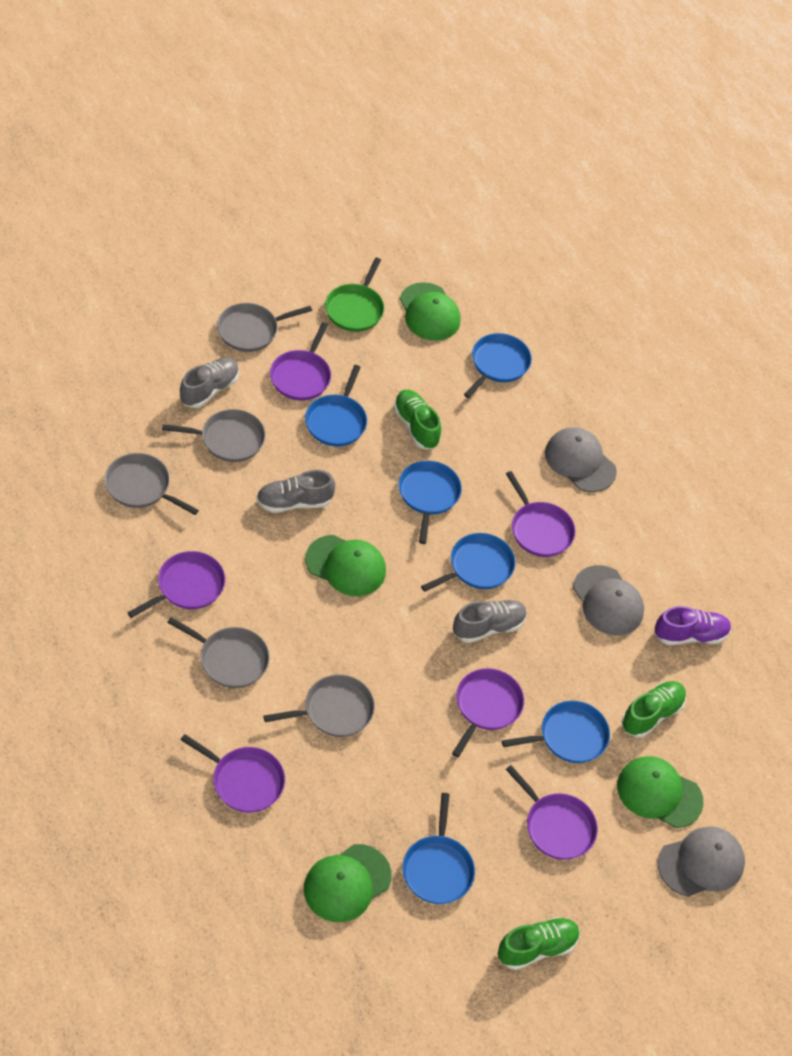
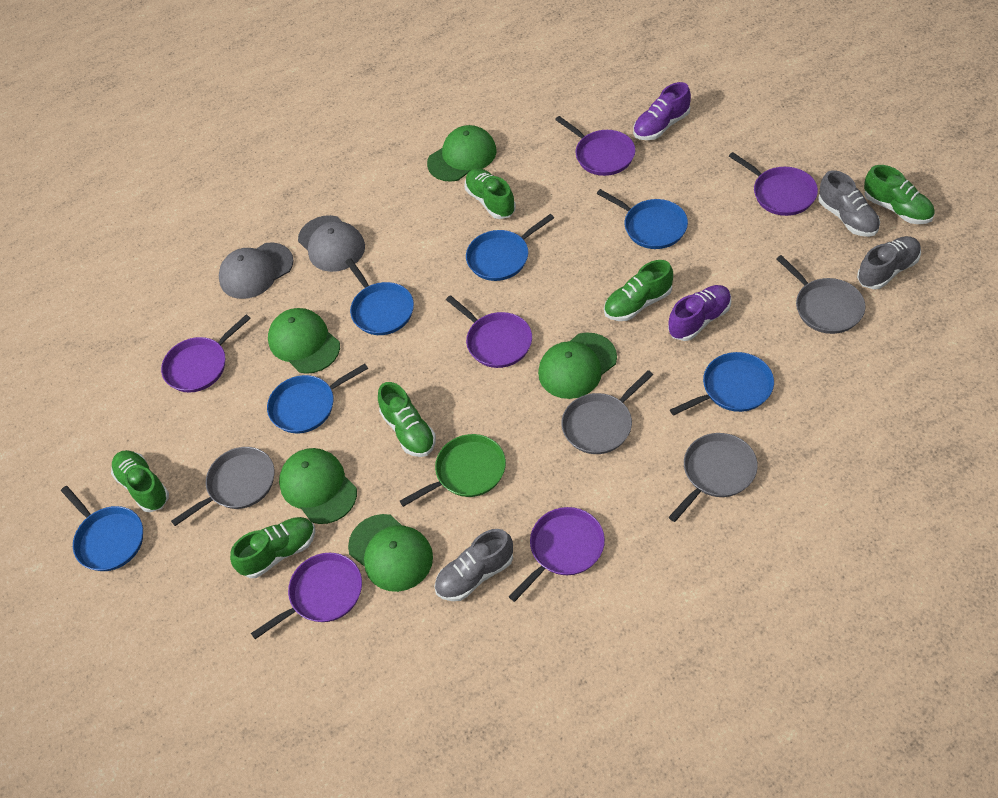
green cap: [304,844,392,922] [305,535,386,596] [400,282,460,341] [617,756,704,828] = 4 -> [268,308,340,374] [279,448,357,524] [348,514,433,592] [427,125,497,182] [538,332,617,399] = 5
green shoe: [393,390,441,449] [498,917,580,970] [621,681,686,738] = 3 -> [111,450,169,512] [230,517,315,578] [378,382,436,457] [465,168,516,219] [604,260,673,321] [864,165,935,224] = 6
grey cap: [545,427,617,492] [573,565,644,635] [657,827,745,897] = 3 -> [219,242,293,299] [298,215,365,272] = 2
grey pan: [104,453,199,515] [162,409,266,462] [167,617,270,688] [217,303,312,352] [263,675,375,737] = 5 -> [171,447,274,526] [562,370,653,454] [669,433,758,522] [776,255,865,334] = 4
purple shoe: [655,606,731,645] = 1 -> [633,82,691,140] [668,285,731,341] = 2

